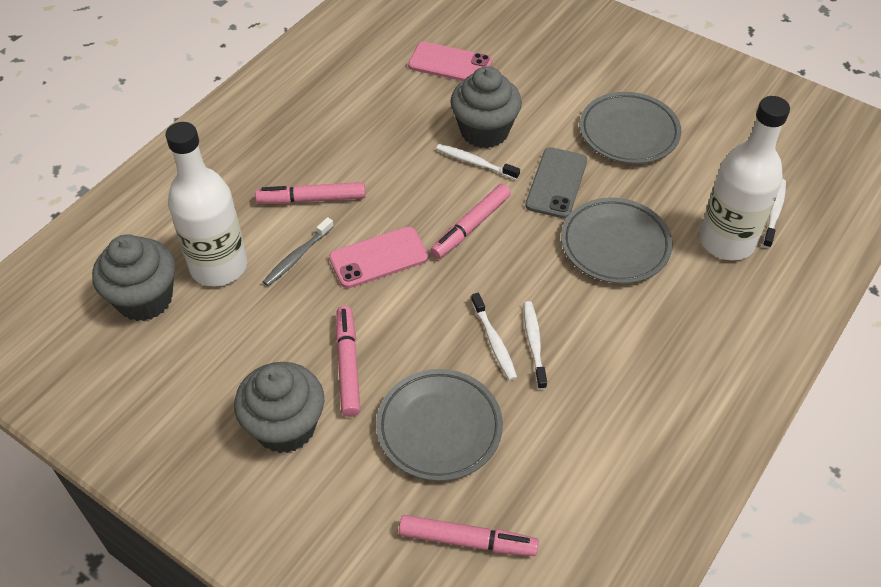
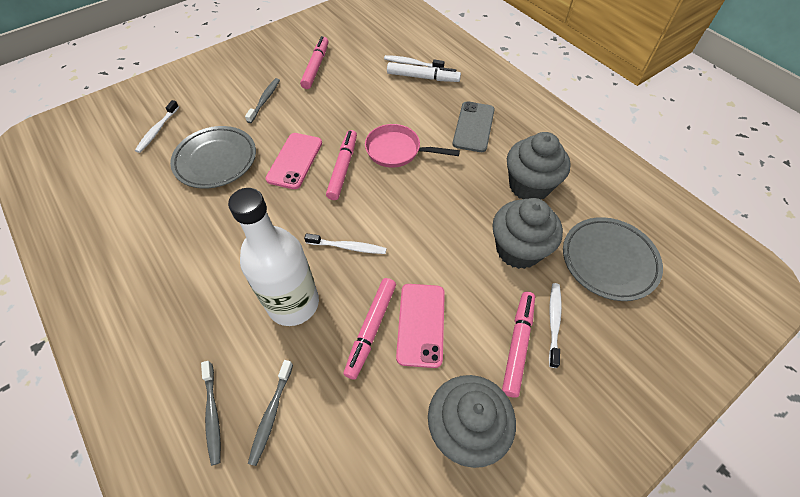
grey plate: [376,369,503,481] [561,198,673,284] [580,92,681,164] = 3 -> [170,126,256,189] [563,217,663,301] = 2
grey toothbrush: [263,217,334,286] = 1 -> [201,361,221,466] [245,78,280,123] [248,360,293,466] = 3
pink pan: none = 0 -> [365,124,460,168] = 1
white bottle: [166,122,247,286] [699,96,790,260] = 2 -> [228,188,319,326] = 1
white marker: none = 0 -> [387,62,461,82] = 1

